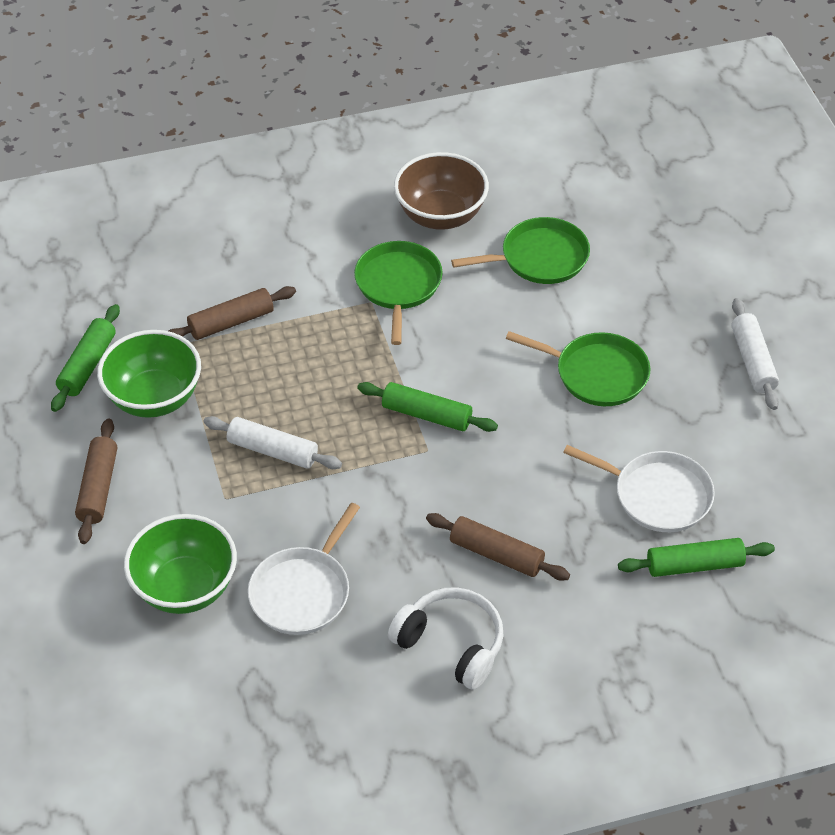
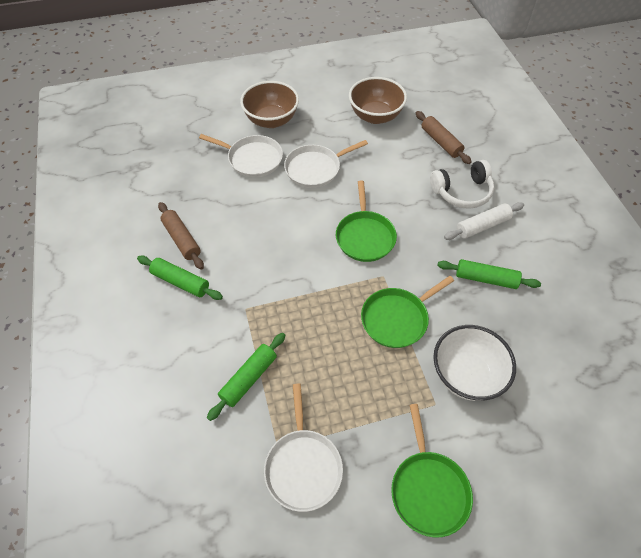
brown bowl: [394,152,489,230] = 1 -> [240,81,299,128] [349,77,407,124] = 2
brown rolling pin: [75,418,117,544] [169,286,296,340] [426,513,570,581] = 3 -> [158,202,204,270] [416,111,471,164] = 2
green bowl: [97,330,201,418] [124,514,237,614] = 2 -> none = 0
white bowl: none = 0 -> [433,325,516,401] = 1
white pan: [248,503,360,635] [563,445,715,532] = 2 -> [199,134,283,177] [264,384,343,512] [284,140,368,188] = 3
white rolling pin: [203,416,342,469] [732,298,779,410] = 2 -> [444,202,524,240] = 1

